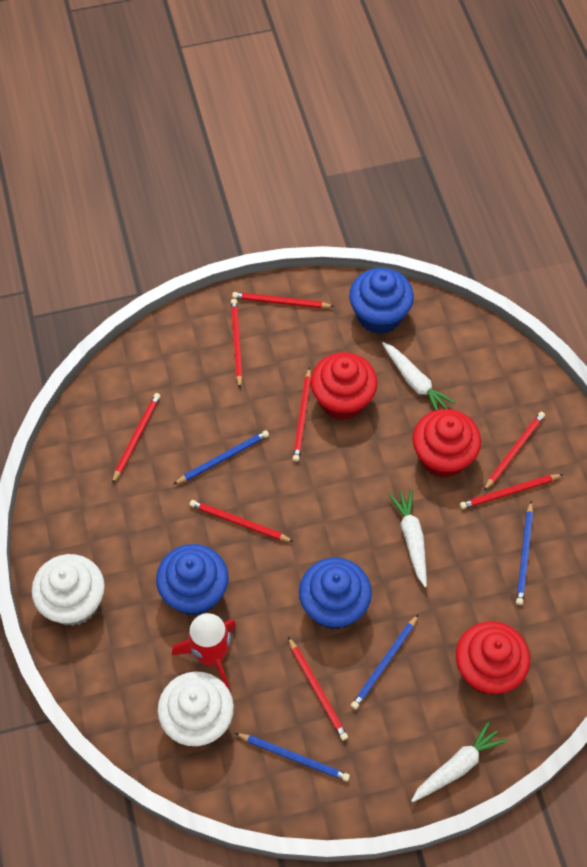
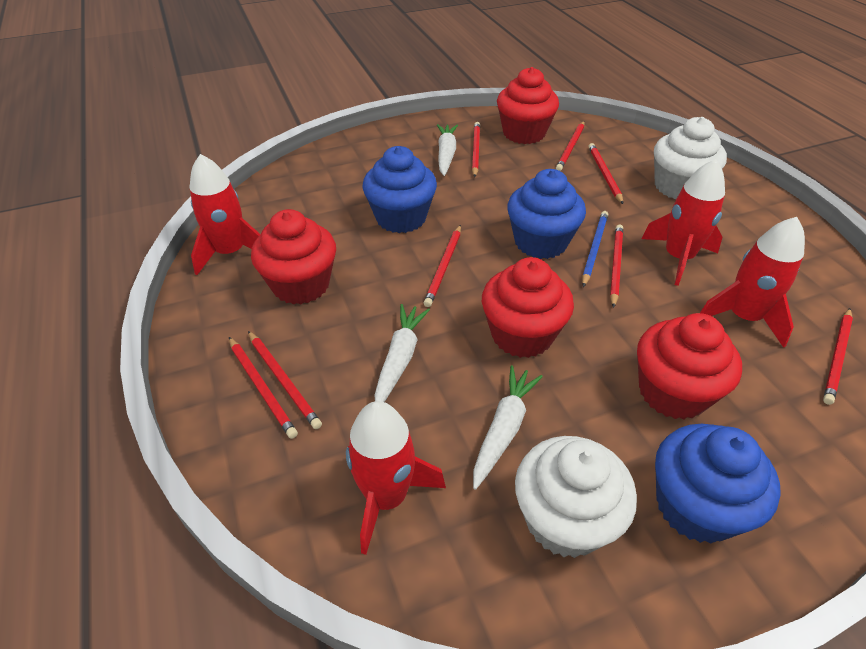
blue pencil: [174,430,269,484] [235,733,350,781] [351,614,419,709] [516,501,533,605] = 4 -> [582,211,608,287] = 1
red cupcake: [310,352,378,420] [412,409,481,478] [456,621,530,695] = 3 -> [251,209,336,304] [482,257,574,358] [497,67,559,144] [637,313,742,420] = 4
red rocket: [172,613,236,691] = 1 -> [189,154,261,275] [346,401,446,555] [642,159,725,286] [700,217,805,348] = 4

